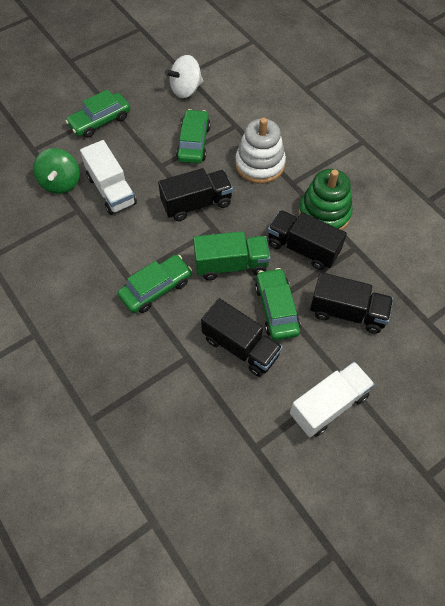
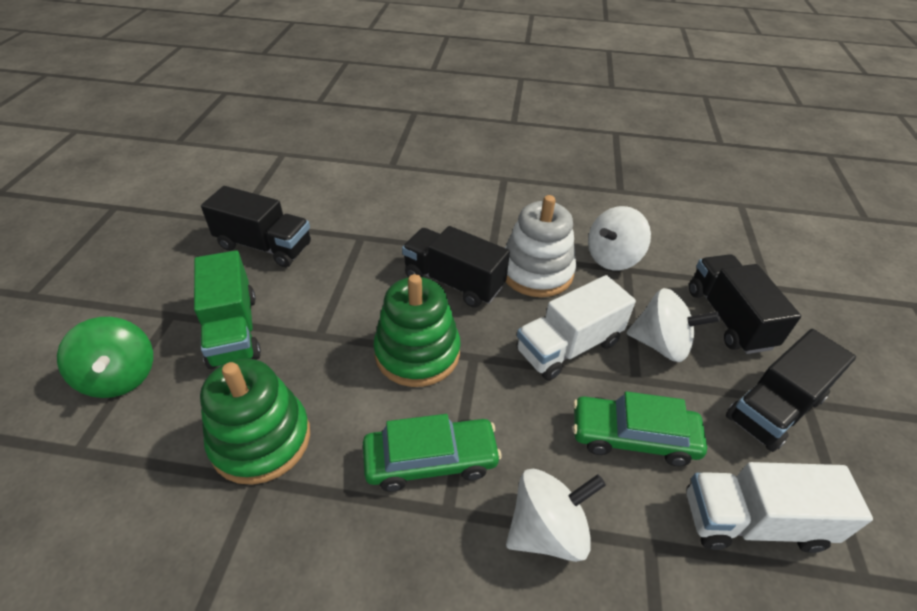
green car: [65,89,131,138] [118,255,192,313] [176,109,211,164] [255,268,301,341] = 4 -> [363,414,502,492] [573,391,707,466] = 2
green stacking toy: [298,169,353,230] = 1 -> [200,359,310,485] [373,274,461,387] = 2
white spinning top: [165,55,203,98] = 1 -> [506,469,606,562] [588,206,651,270] [627,288,720,362] = 3

